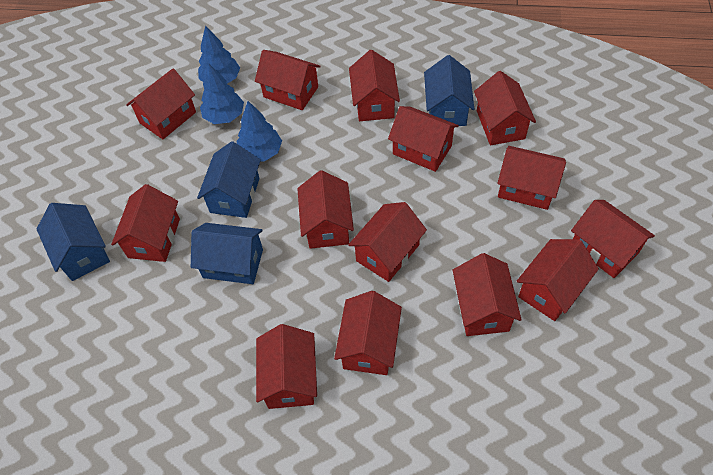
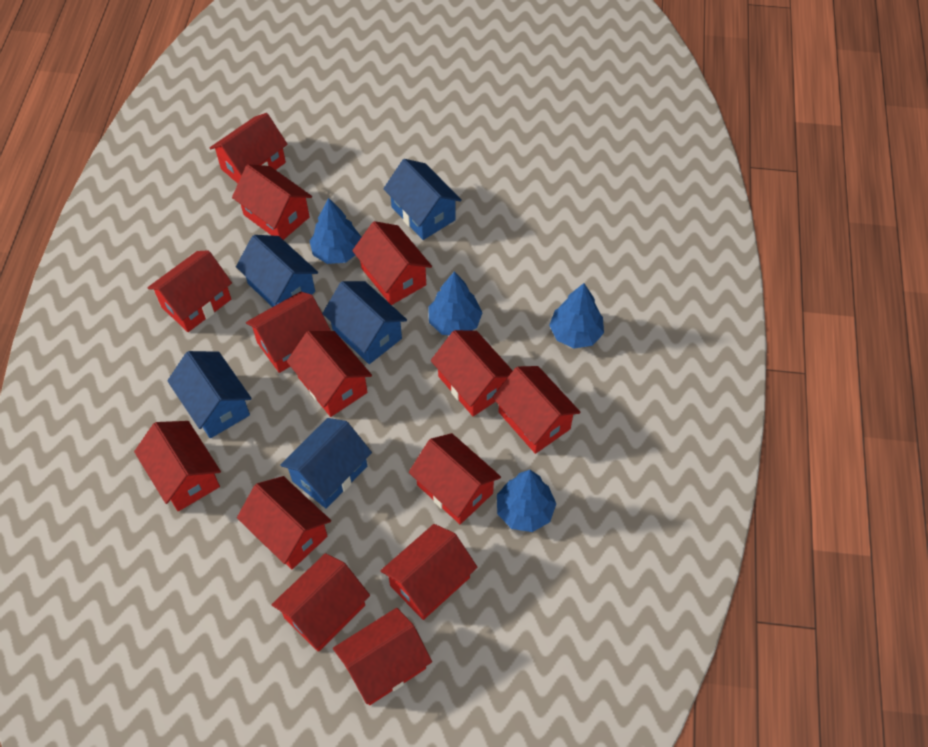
blue house: [36,203,110,281] [191,223,263,284] [197,141,261,218] [424,55,474,126] = 4 -> [167,351,252,438] [236,235,318,307] [280,418,372,508] [322,281,407,364] [383,159,462,240] = 5
blue tree: [198,25,240,84] [200,63,244,124] [237,101,282,161] = 3 -> [310,198,361,264] [428,271,483,335] [497,470,556,532] [549,283,604,349] = 4

